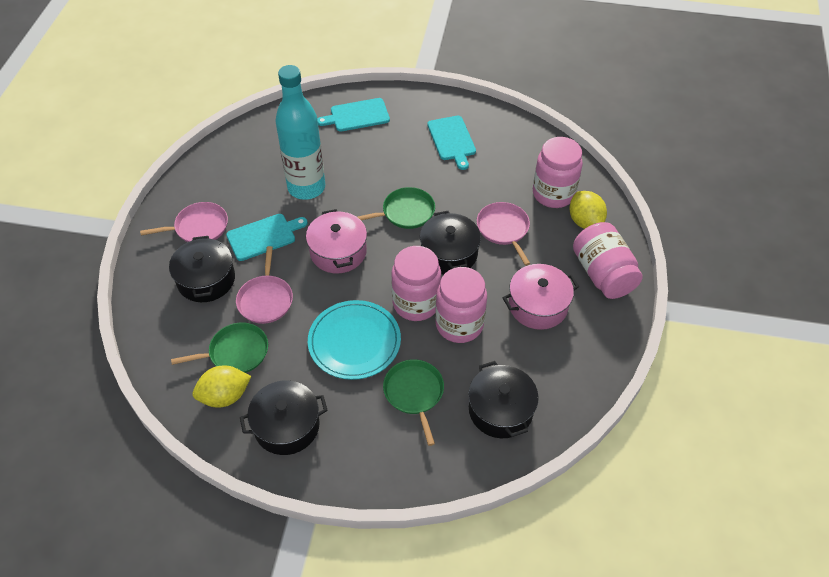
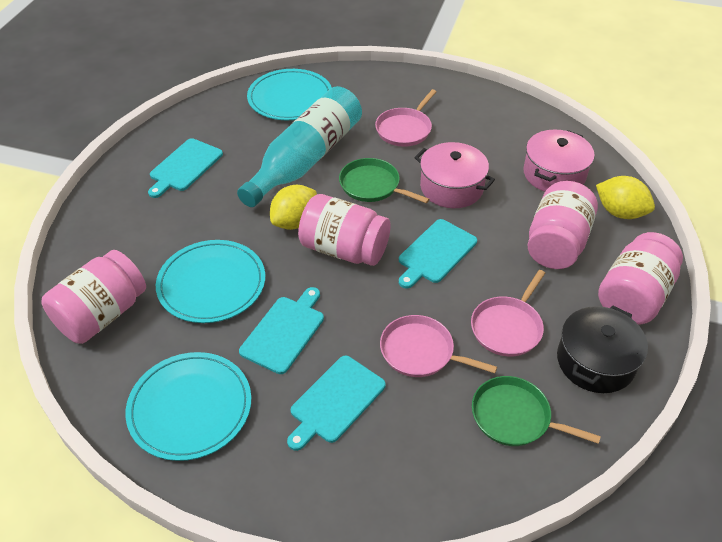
black pot: [169,236,235,302] [240,381,328,455] [420,211,481,275] [468,361,539,438] = 4 -> [557,306,648,393] = 1
green pan: [171,322,268,373] [358,187,435,229] [383,359,444,446] = 3 -> [339,158,430,204] [472,376,601,446] = 2
turquoise cutting board: [226,214,308,261] [317,98,390,132] [427,116,476,170] = 3 -> [148,138,223,198] [239,287,324,374] [287,356,386,451] [399,219,477,289] = 4
turquoise plate: [308,300,401,380] = 1 -> [126,352,251,461] [156,240,265,323] [247,69,332,120] = 3

